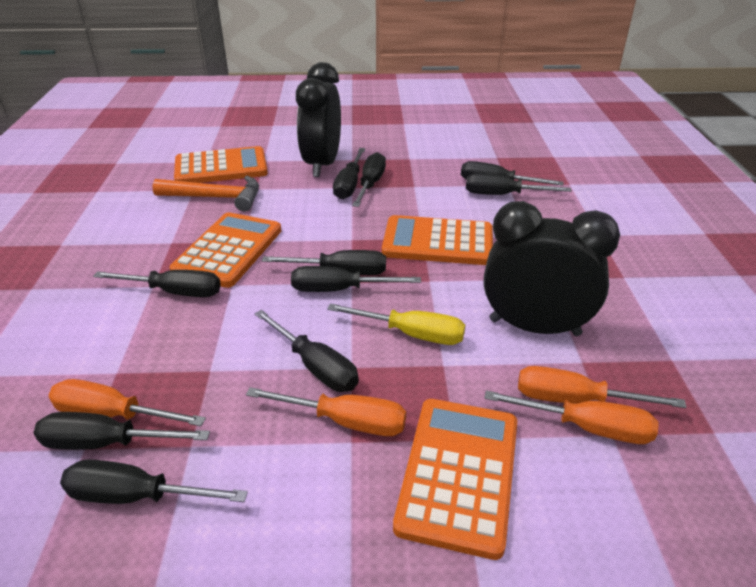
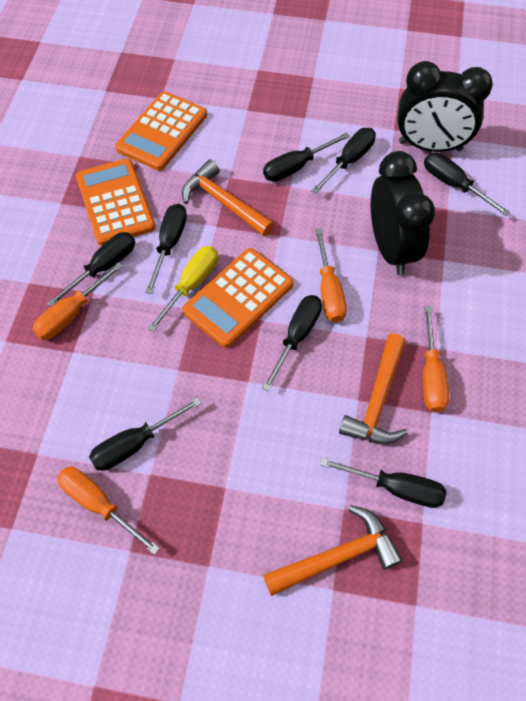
black screwdriver: [34,412,210,450] [60,460,248,504] [93,270,221,297] [254,310,359,392] [262,250,386,275] [291,266,421,292] [333,148,365,199] [352,152,386,207] [461,161,564,186] [466,173,571,195] = 10 -> [47,232,135,307] [89,398,202,471] [145,204,187,294] [262,295,322,391] [263,133,350,182] [311,128,376,194] [320,458,446,508] [424,152,510,216] = 8
orange calculator: [170,212,282,288] [174,146,268,183] [382,215,493,265] [393,399,517,560] = 4 -> [76,158,156,246] [115,92,207,171] [182,248,293,348] = 3
orange hammer: [152,176,259,212] = 1 -> [182,160,274,236] [263,505,403,596] [339,334,408,444] = 3

